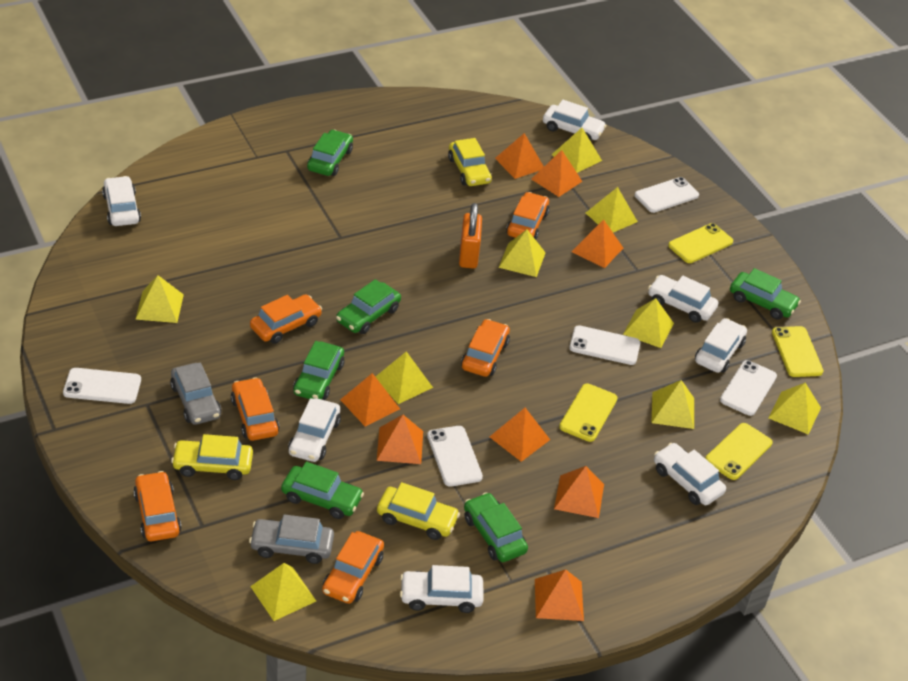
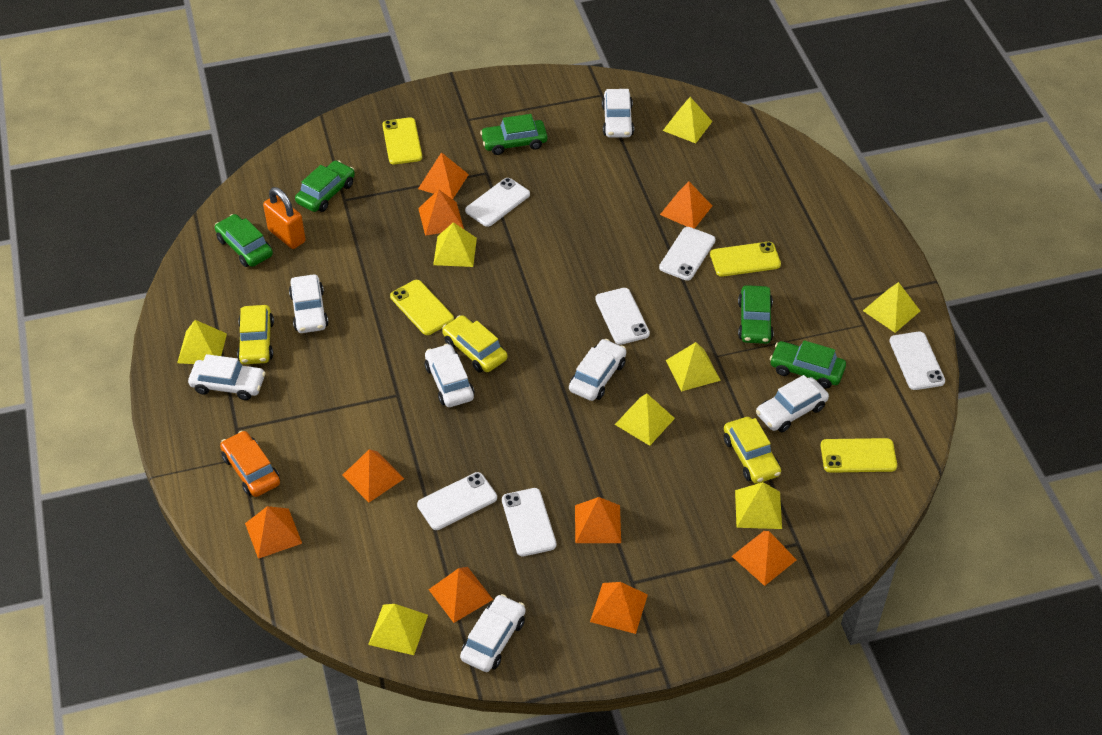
green car: [281,462,364,519] [293,341,345,400] [307,130,353,176] [336,279,401,334] [464,492,528,562] [730,268,801,319] = 6 -> [215,214,273,267] [295,160,355,212] [480,114,547,155] [738,285,774,344] [770,340,846,389] = 5
grey car: [170,362,221,425] [249,514,334,564] = 2 -> none = 0
orange car: [133,471,181,541] [231,377,279,441] [250,295,322,344] [322,531,384,604] [461,319,510,377] [506,192,549,240] = 6 -> [220,431,280,497] = 1
orange pyramid: [340,373,400,426] [377,415,423,464] [490,408,550,462] [495,133,544,179] [531,150,583,197] [535,569,584,621] [554,466,604,518] [572,219,623,268] = 8 -> [245,506,302,559] [343,449,404,503] [418,152,469,199] [418,190,464,236] [428,567,493,623] [575,497,621,543] [590,582,648,634] [660,181,712,229] [732,531,797,586] = 9
white phone: [63,368,141,404] [427,426,483,487] [569,325,641,365] [635,177,699,213] [720,360,777,416] = 5 -> [417,472,497,530] [465,178,530,227] [502,488,556,556] [595,288,650,345] [659,227,716,280] [889,332,945,390] = 6
yellow pyramid: [135,275,184,323] [250,563,316,621] [375,351,433,404] [499,230,546,277] [551,128,602,173] [586,187,638,232] [623,298,674,348] [652,380,694,429] [769,383,821,435] = 9 -> [177,320,227,364] [368,604,428,655] [433,222,477,267] [615,394,675,446] [663,97,713,143] [666,342,721,391] [735,482,782,529] [863,282,920,333] = 8

